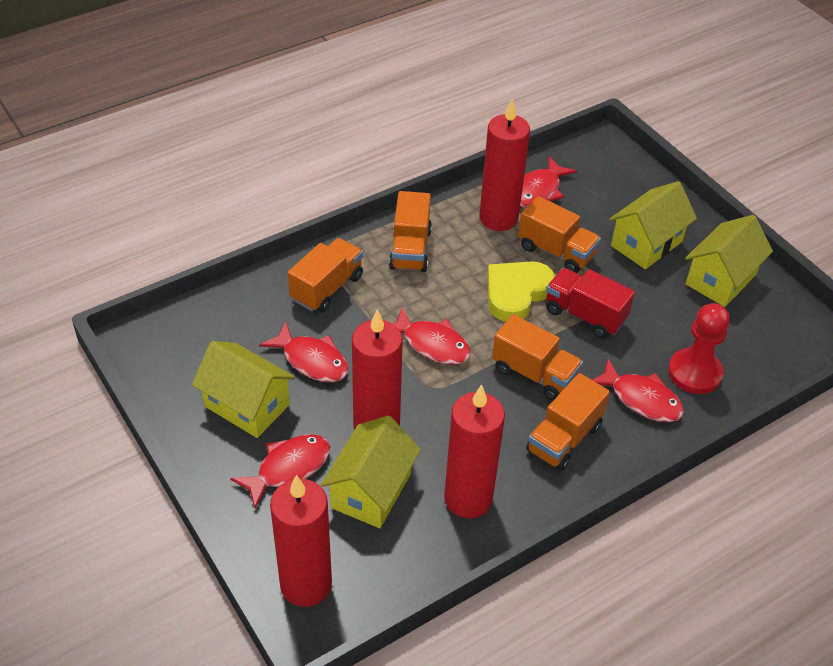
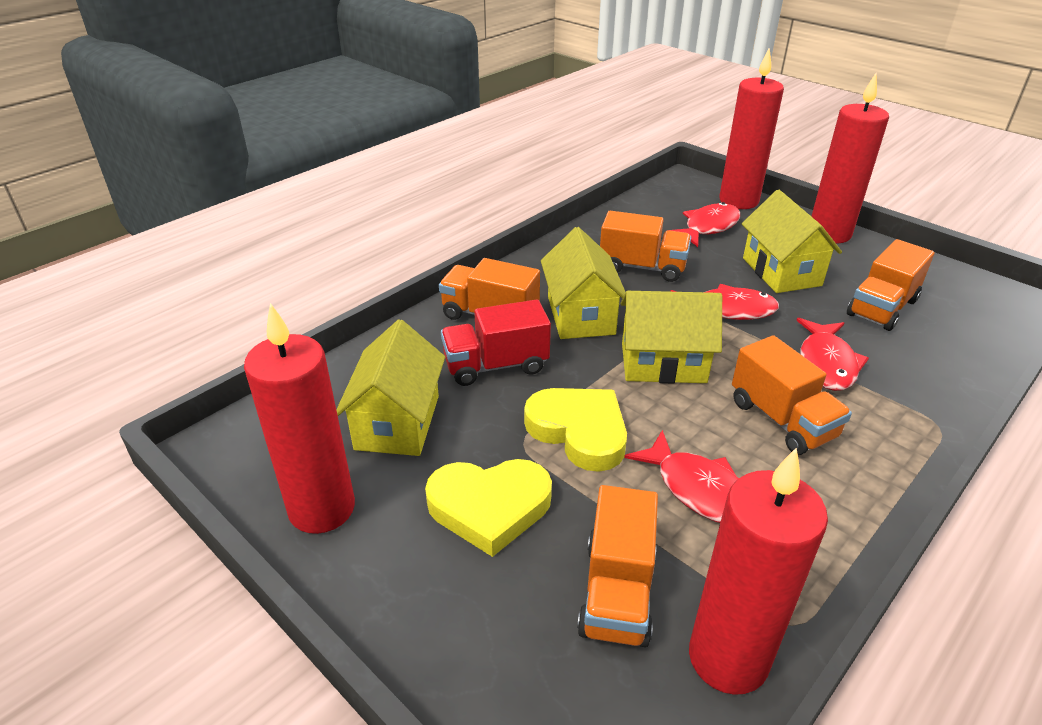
red fish: [230,434,330,509] [259,321,349,382] [393,308,471,365] [520,156,577,208] [593,359,684,422] = 5 -> [624,430,739,523] [667,202,740,247] [670,284,779,320] [796,318,869,391] = 4
red pawn: [668,303,730,394] = 1 -> none = 0
yellow heart: [487,261,555,321] = 1 -> [425,459,552,557] [524,388,627,472] = 2

